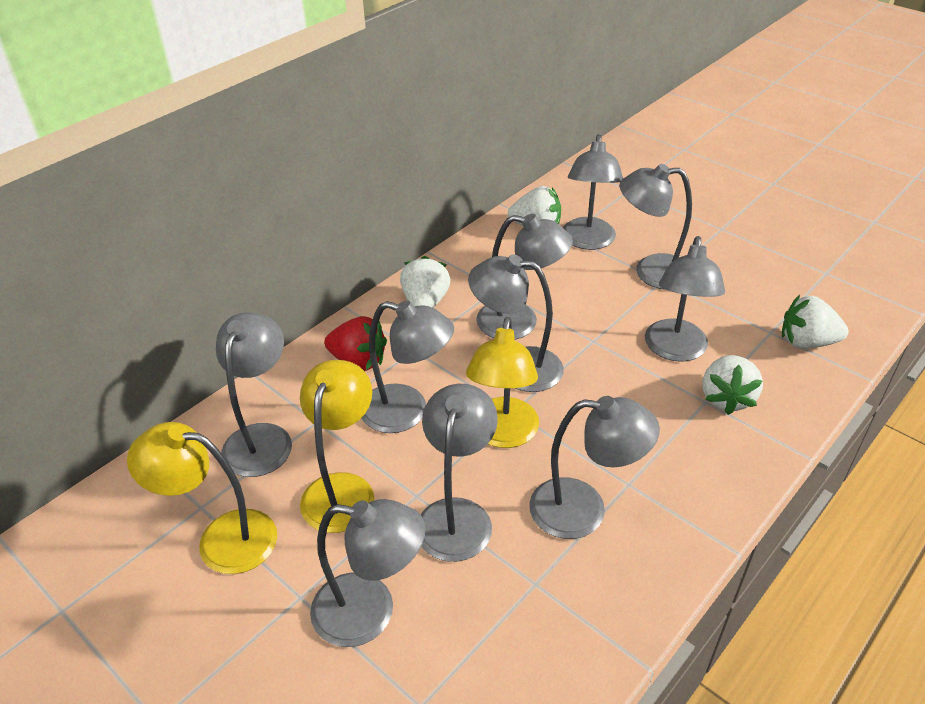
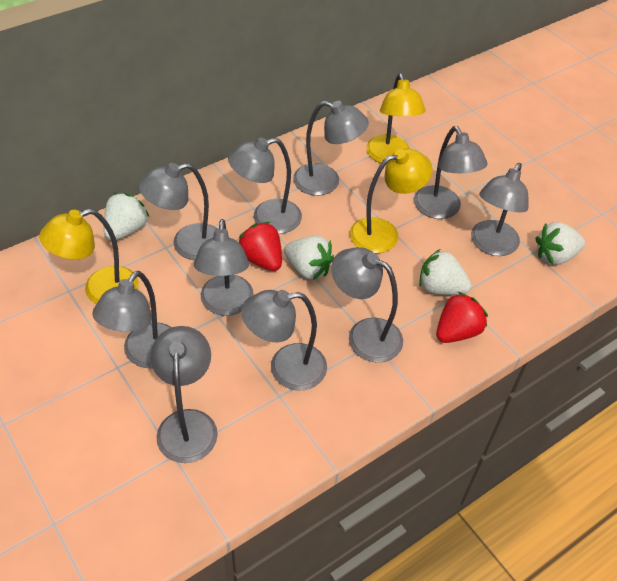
red strawberry: [324,316,387,371] = 1 -> [239,222,282,271] [436,292,488,343] = 2

